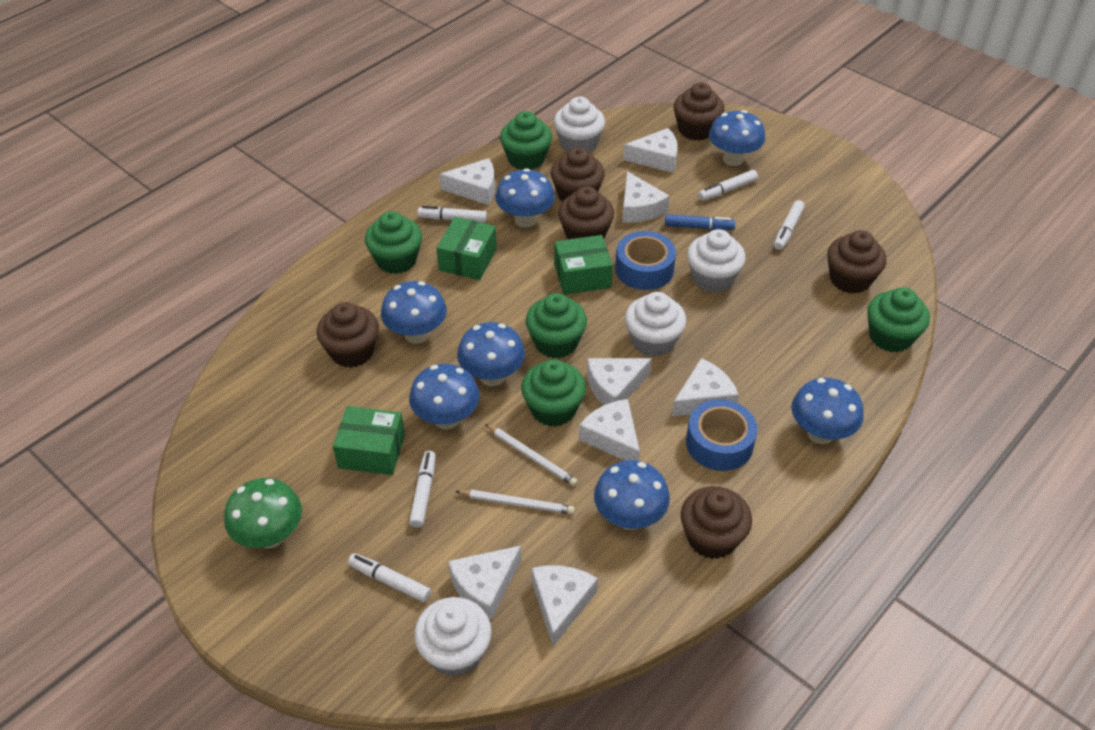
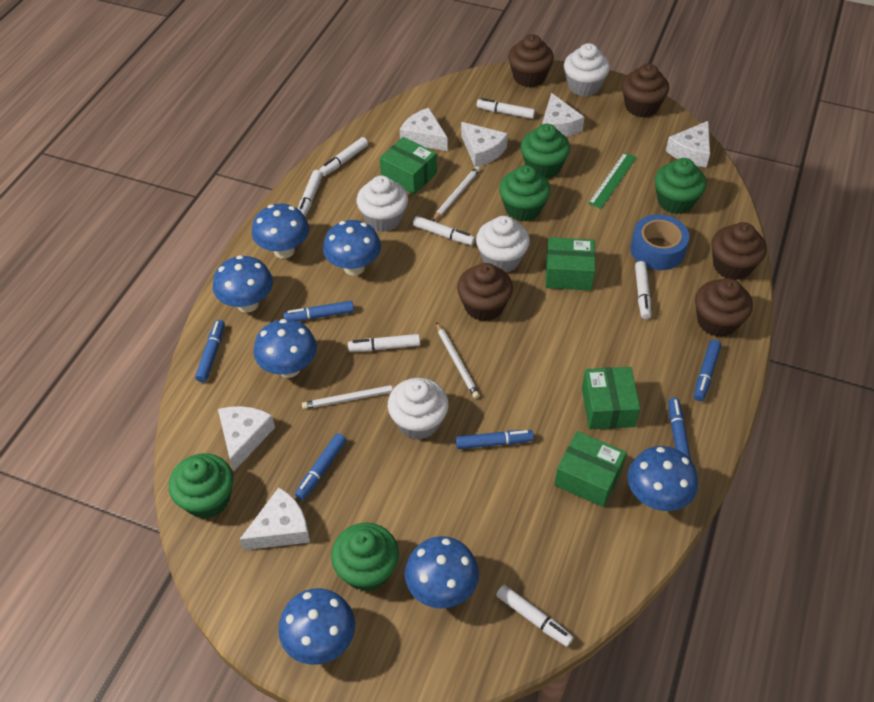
blue marker: [665,214,735,230] = 1 -> [195,320,225,382] [283,301,354,321] [295,433,346,500] [456,430,534,449] [668,398,691,460] [694,340,721,401] = 6
blue tape: [615,231,676,290] [686,399,757,471] = 2 -> [630,214,689,270] = 1
brown cupcake: [317,302,379,368] [551,147,605,201] [558,186,614,239] [674,82,724,141] [681,486,752,559] [827,230,887,294] = 6 -> [457,263,513,321] [508,34,554,87] [622,63,669,117] [695,278,753,337] [711,222,767,280] = 5
green box: [333,406,405,475] [437,217,497,280] [554,235,613,295] = 3 -> [380,137,437,195] [546,237,595,291] [554,431,627,507] [582,367,640,429] = 4
green mushroom: [224,478,302,549] = 1 -> none = 0
green ruler: none = 0 -> [588,153,637,209] = 1
white cheese: [439,158,495,205] [448,546,521,620] [531,565,598,646] [579,399,640,461] [587,358,652,405] [622,171,670,223] [623,128,678,173] [672,358,739,416] = 8 -> [218,406,275,471] [239,487,310,550] [400,108,448,151] [461,122,508,167] [542,93,584,137] [666,121,710,167] = 6
white marker: [348,553,431,602] [409,451,436,528] [417,206,487,223] [698,170,758,201] [774,200,805,250] = 5 -> [298,170,322,216] [319,137,368,176] [348,334,420,352] [413,216,475,245] [477,98,535,119] [496,585,574,647] [635,261,651,319] = 7
white pencil: [455,490,575,514] [485,424,578,486] = 2 -> [302,385,397,409] [432,166,480,221] [436,322,480,399] = 3

